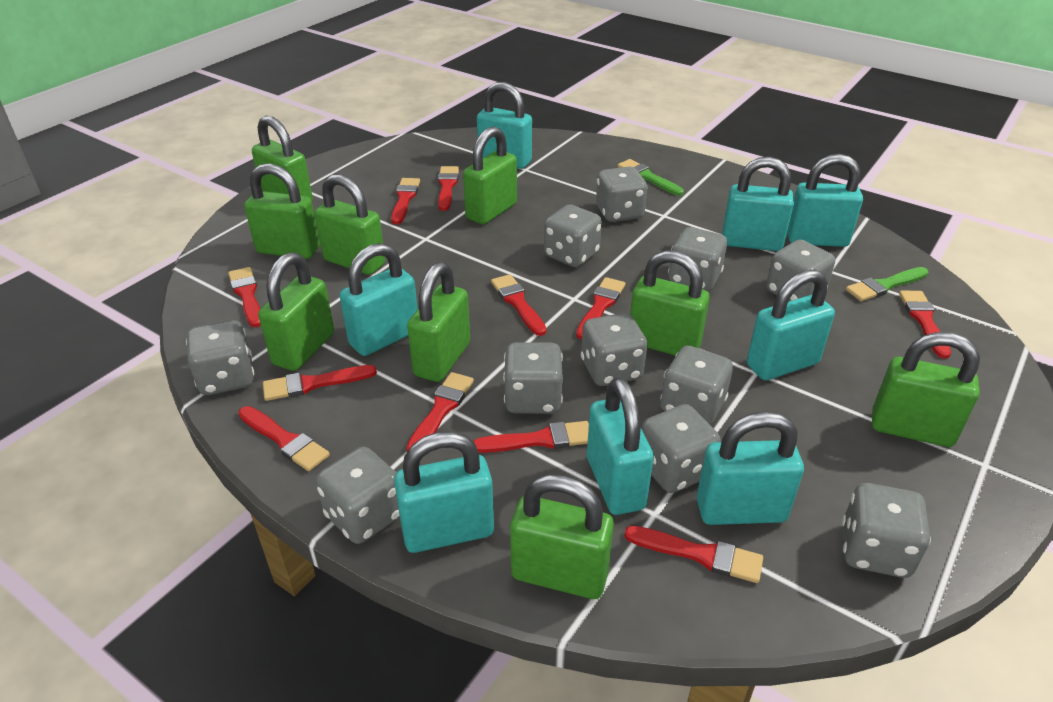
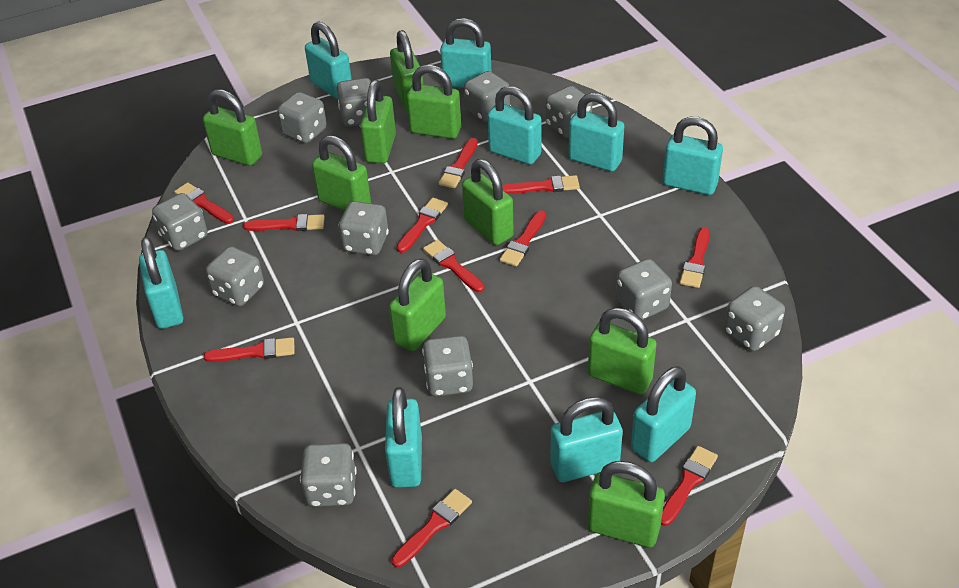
green brush: [618,159,684,196] [846,267,929,301] = 2 -> none = 0
turquoise padlock: [340,243,418,356] [394,431,494,553] [477,82,532,169] [587,377,654,515] [697,411,804,525] [722,157,794,251] [747,269,835,380] [787,154,863,247] = 8 -> [139,237,183,329] [305,21,352,99] [385,387,422,488] [440,18,491,88] [488,86,542,165] [550,397,623,482] [568,93,624,172] [631,366,696,462] [662,117,723,195] = 9

